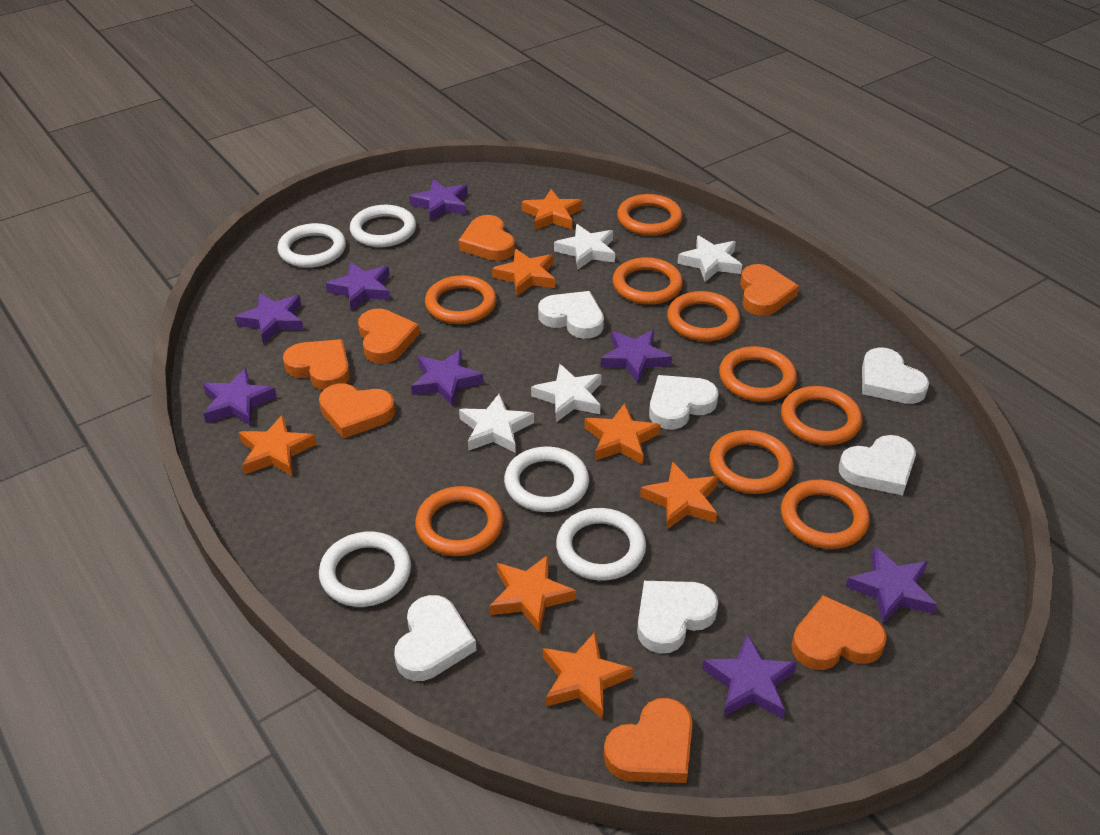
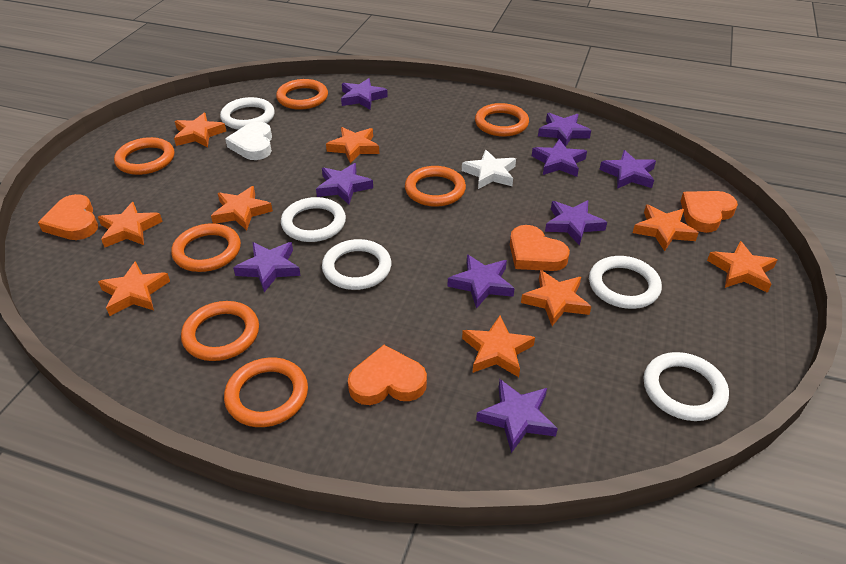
orange heart: [283,339,350,390] [319,384,395,439] [358,308,420,364] [458,215,515,261] [604,698,693,783] [740,264,799,316] [791,595,887,670] = 7 -> [38,194,98,240] [348,345,427,405] [510,225,570,271] [681,191,738,233] = 4
orange ring: [415,486,504,556] [425,275,497,324] [612,257,683,305] [617,194,683,236] [667,291,740,341] [709,430,794,494] [719,346,797,402] [781,386,863,445] [781,480,870,549] = 9 -> [114,137,174,175] [171,223,241,272] [181,301,259,361] [224,358,308,427] [276,79,328,110] [405,166,466,207] [475,103,529,137] = 7
orange star: [239,414,316,476] [489,554,576,633] [492,249,555,296] [522,189,582,230] [543,632,633,720] [584,403,661,465] [640,461,718,529] = 7 -> [98,202,163,247] [98,261,170,316] [174,113,226,147] [211,186,273,230] [326,127,379,163] [462,316,535,377] [521,270,592,326] [633,204,698,251] [707,241,778,293] = 9
purple star: [203,368,277,426] [235,293,304,344] [326,262,390,311] [409,179,468,221] [411,350,484,406] [601,330,672,384] [702,633,797,719] [846,546,937,624] = 8 -> [233,242,301,292] [316,163,373,204] [341,78,388,110] [447,254,515,309] [476,379,558,453] [532,139,587,177] [538,113,591,147] [545,200,607,245] [599,150,656,189] = 9
white heart: [394,595,476,681] [538,291,604,339] [637,581,718,654] [649,375,719,429] [839,435,916,495] [862,347,929,404] = 6 -> [225,122,272,160] = 1
white star: [459,393,534,453] [531,364,602,422] [554,224,615,269] [677,235,742,282] = 4 -> [462,150,516,189] = 1

